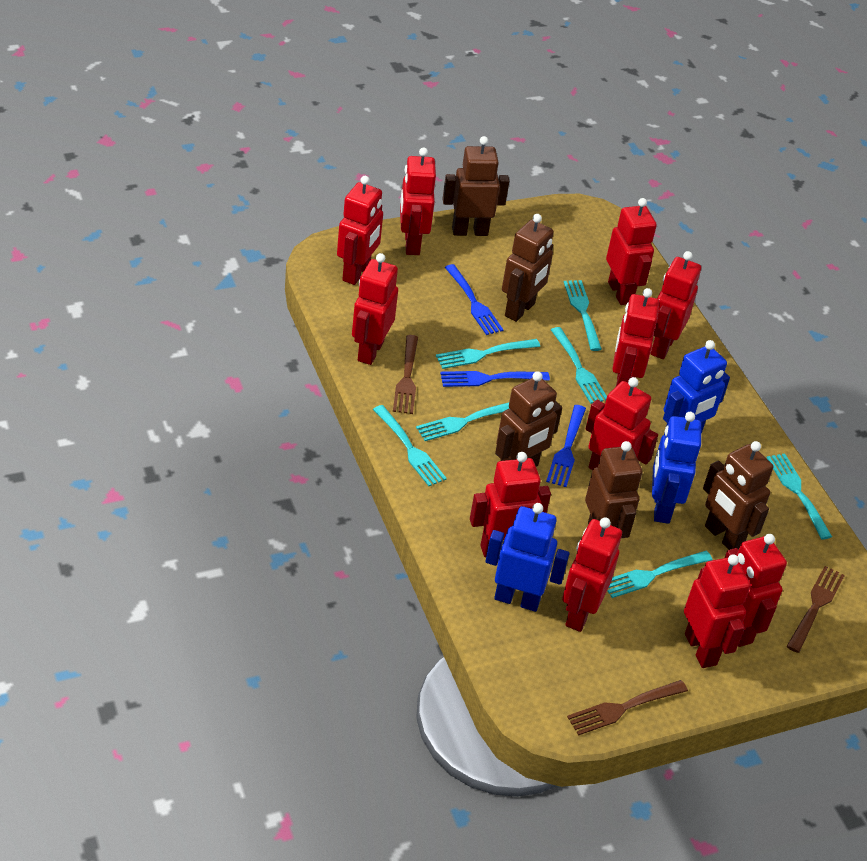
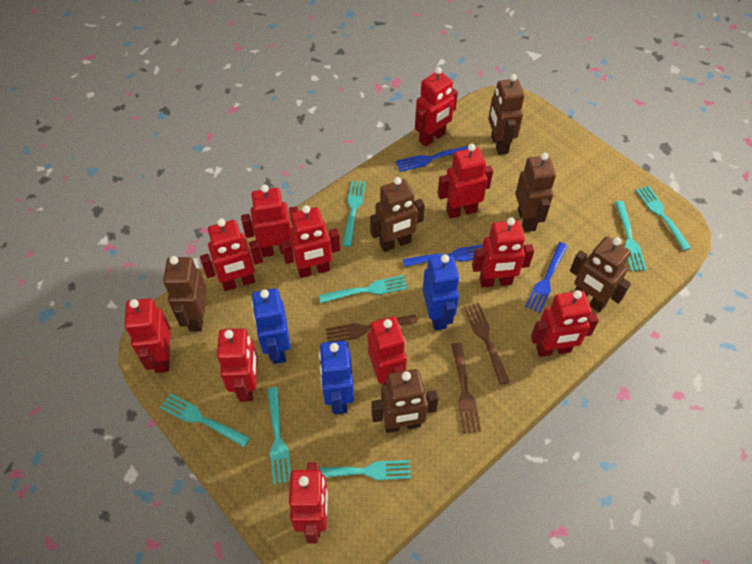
brown robot: [442,136,509,236] [495,371,562,467] [502,214,554,322] [585,441,642,538] [703,441,773,550] = 5 -> [163,256,207,332] [370,177,425,252] [371,369,439,433] [488,74,525,155] [515,152,556,232] [570,236,631,312] = 6

